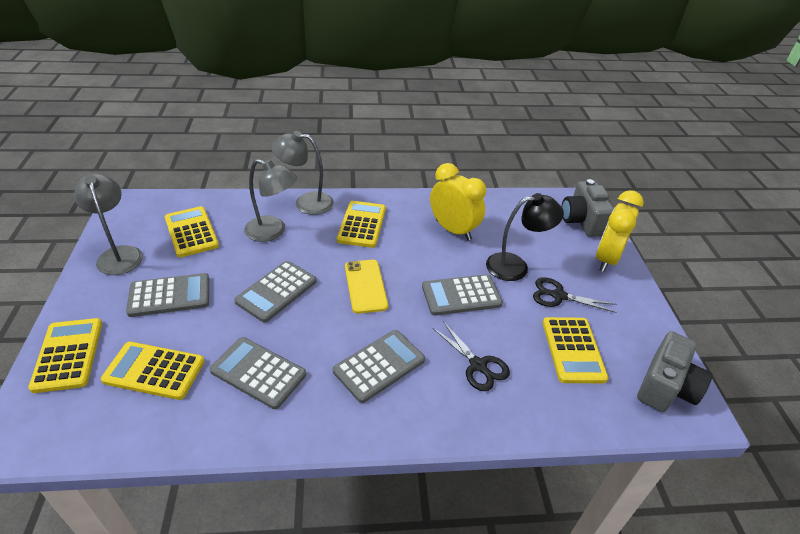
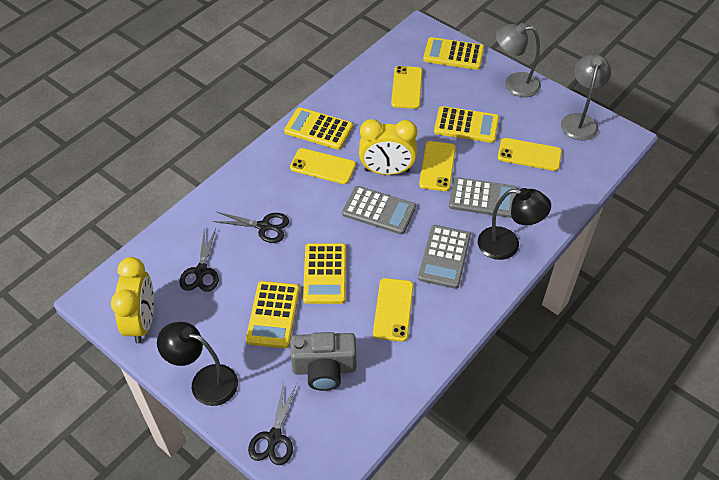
black lamp: [486,193,564,281] = 1 -> [157,322,238,406] [478,188,551,260] = 2
black scissors: [433,321,510,391] [533,277,617,313] = 2 -> [179,228,219,292] [213,212,289,243] [248,382,297,465] = 3
grey calculator: [126,273,209,317] [209,337,306,409] [234,261,317,323] [333,330,425,403] [422,274,503,316] = 5 -> [342,186,416,234] [418,225,471,289] [449,177,518,218] = 3
grey camera: [561,179,614,237] [637,331,712,412] = 2 -> [290,332,356,391] = 1
grey lamp: [74,173,143,275] [244,159,297,242] [271,131,334,215] = 3 -> [496,23,541,97] [561,54,611,140] = 2
yellow phone: [345,260,388,314] = 1 -> [290,148,356,184] [373,278,414,342] [391,66,422,109] [419,141,456,191] [498,138,562,171] = 5

